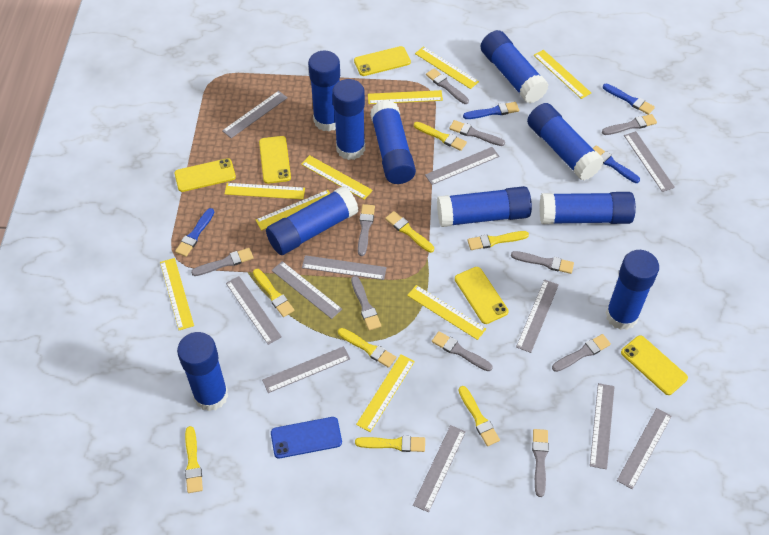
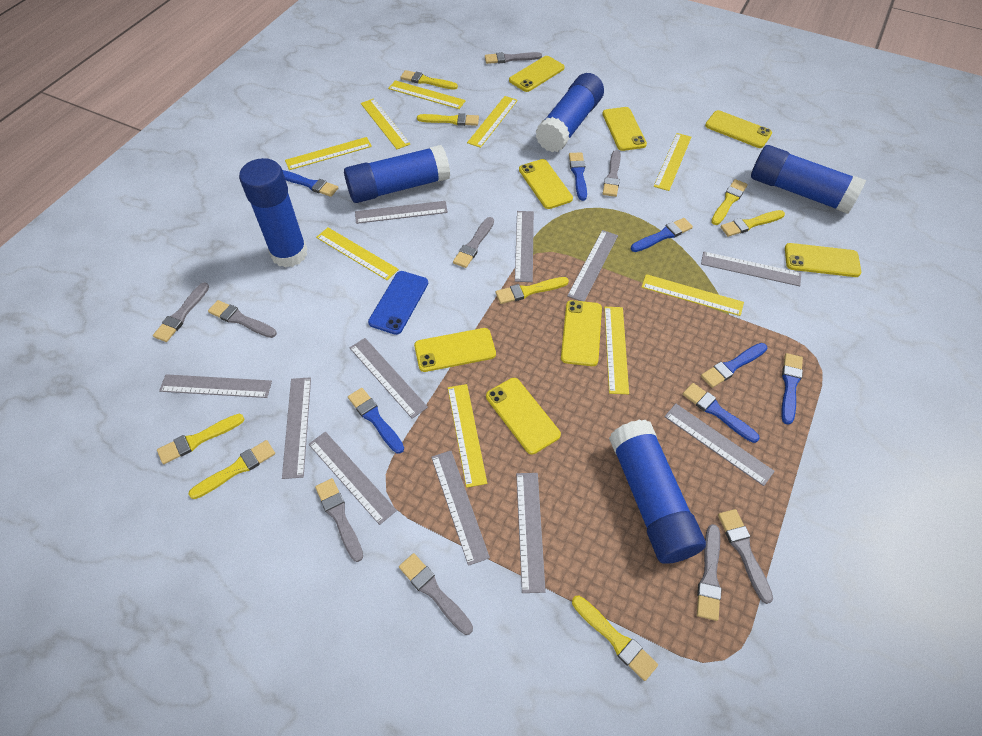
blue brush: [175,208,214,257] [463,102,519,119] [592,146,640,183] [603,84,655,115] = 4 -> [282,170,338,197] [348,388,404,454] [569,152,587,201] [631,218,693,252] [683,383,760,443] [701,343,768,388] [781,353,803,425] = 7
blue glue stick: [177,332,228,411] [266,186,359,255] [308,50,340,131] [332,79,365,160] [370,100,416,184] [437,186,532,227] [481,30,549,104] [527,103,604,180] [539,192,636,224] [605,250,659,330] = 10 -> [239,158,308,268] [344,145,450,203] [536,73,604,153] [609,420,706,564] [751,145,866,214] = 5
grey brush: [191,248,254,276] [351,276,381,331] [358,204,375,256] [426,68,469,104] [432,331,493,371] [449,120,505,146] [511,251,574,274] [532,429,549,497] [552,334,611,372] [602,114,657,135] = 10 -> [153,282,209,342] [208,300,277,338] [315,478,363,562] [399,553,473,635] [453,217,494,268] [485,52,542,64] [603,150,621,197] [697,524,722,621] [718,509,773,604] = 9
yellow phone: [175,158,236,192] [259,136,291,184] [354,46,411,76] [455,267,509,324] [621,335,688,395] = 5 -> [414,328,496,372] [486,378,561,454] [509,56,565,92] [519,159,573,209] [561,300,602,366] [602,107,647,151] [705,110,772,148] [785,243,861,277] = 8

